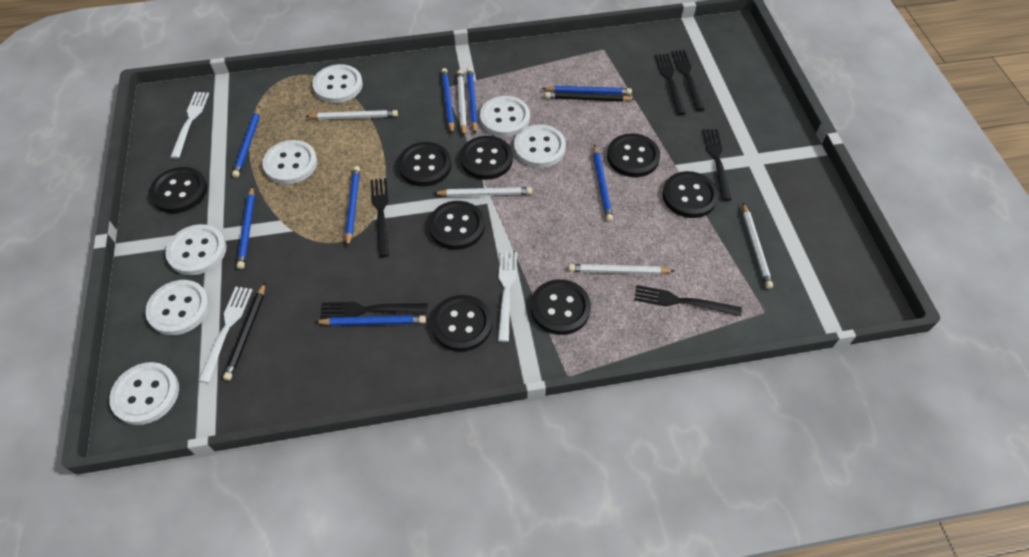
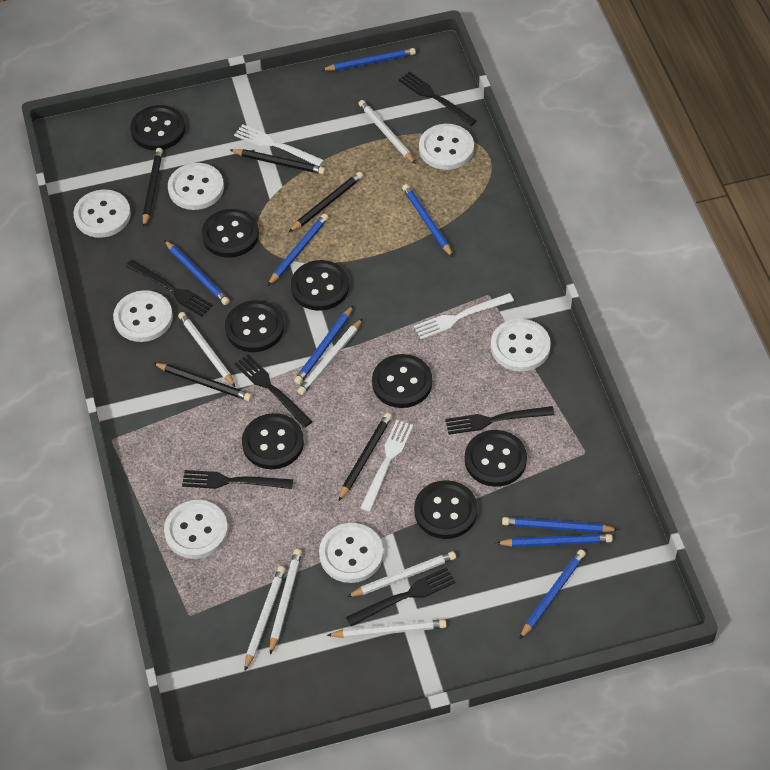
black pencil: [223,283,265,381] [545,92,635,102] = 2 -> [143,148,163,227] [153,363,252,401] [230,149,325,174] [289,172,363,232] [338,413,392,502] = 5
white pencil: [305,110,398,119] [433,187,532,197] [457,70,467,136] [568,264,674,274] [743,203,773,289] = 5 -> [178,312,236,388] [244,566,286,671] [270,549,302,655] [298,318,363,395] [327,619,447,638] [347,551,456,597] [358,100,416,164] = 7

